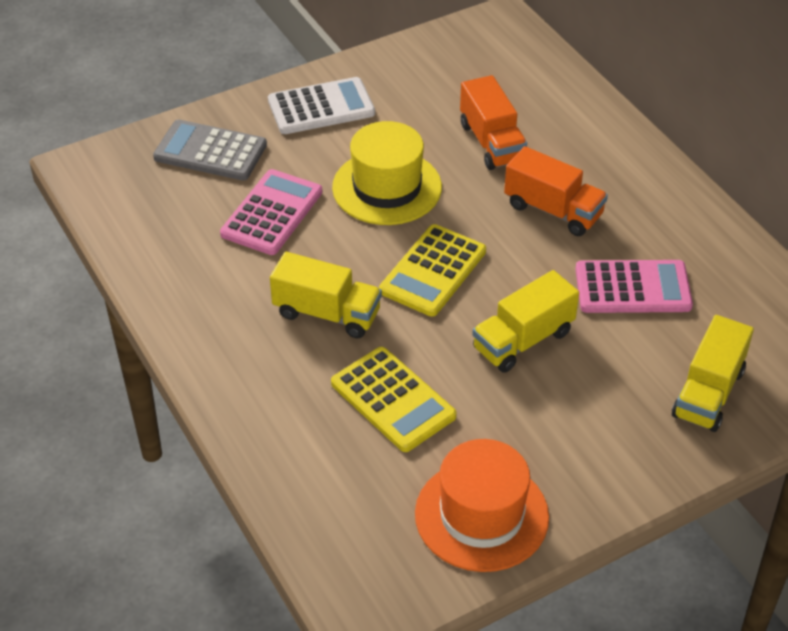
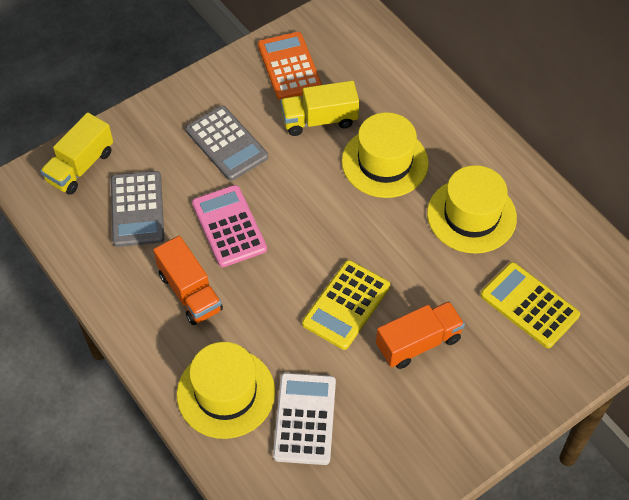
grey calculator: [153,119,267,180] = 1 -> [111,171,164,247] [185,106,268,181] = 2
orange calculator: none = 0 -> [258,32,322,100] = 1
orange hat: [415,439,549,572] = 1 -> none = 0
pink calculator: [220,169,323,255] [575,260,693,313] = 2 -> [192,185,267,267] = 1
yellow hat: [332,121,442,225] = 1 -> [177,342,275,439] [342,112,429,198] [427,165,517,254] = 3
yellow truck: [270,252,382,339] [472,270,579,373] [672,315,754,432] = 3 -> [40,112,113,195] [280,81,359,136] = 2

